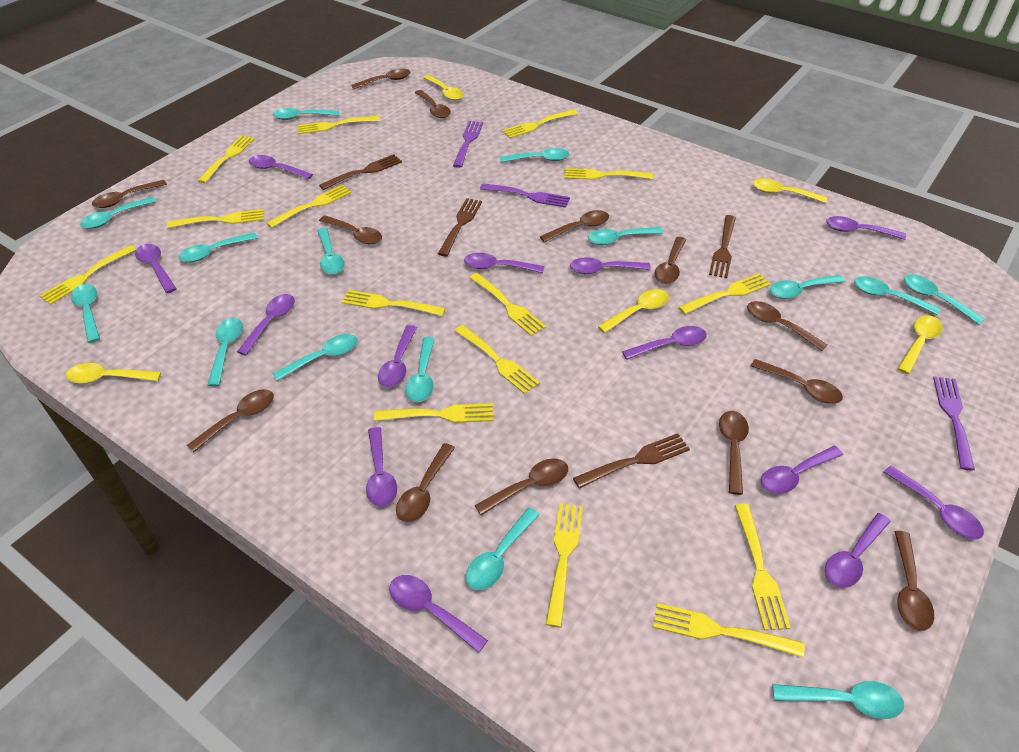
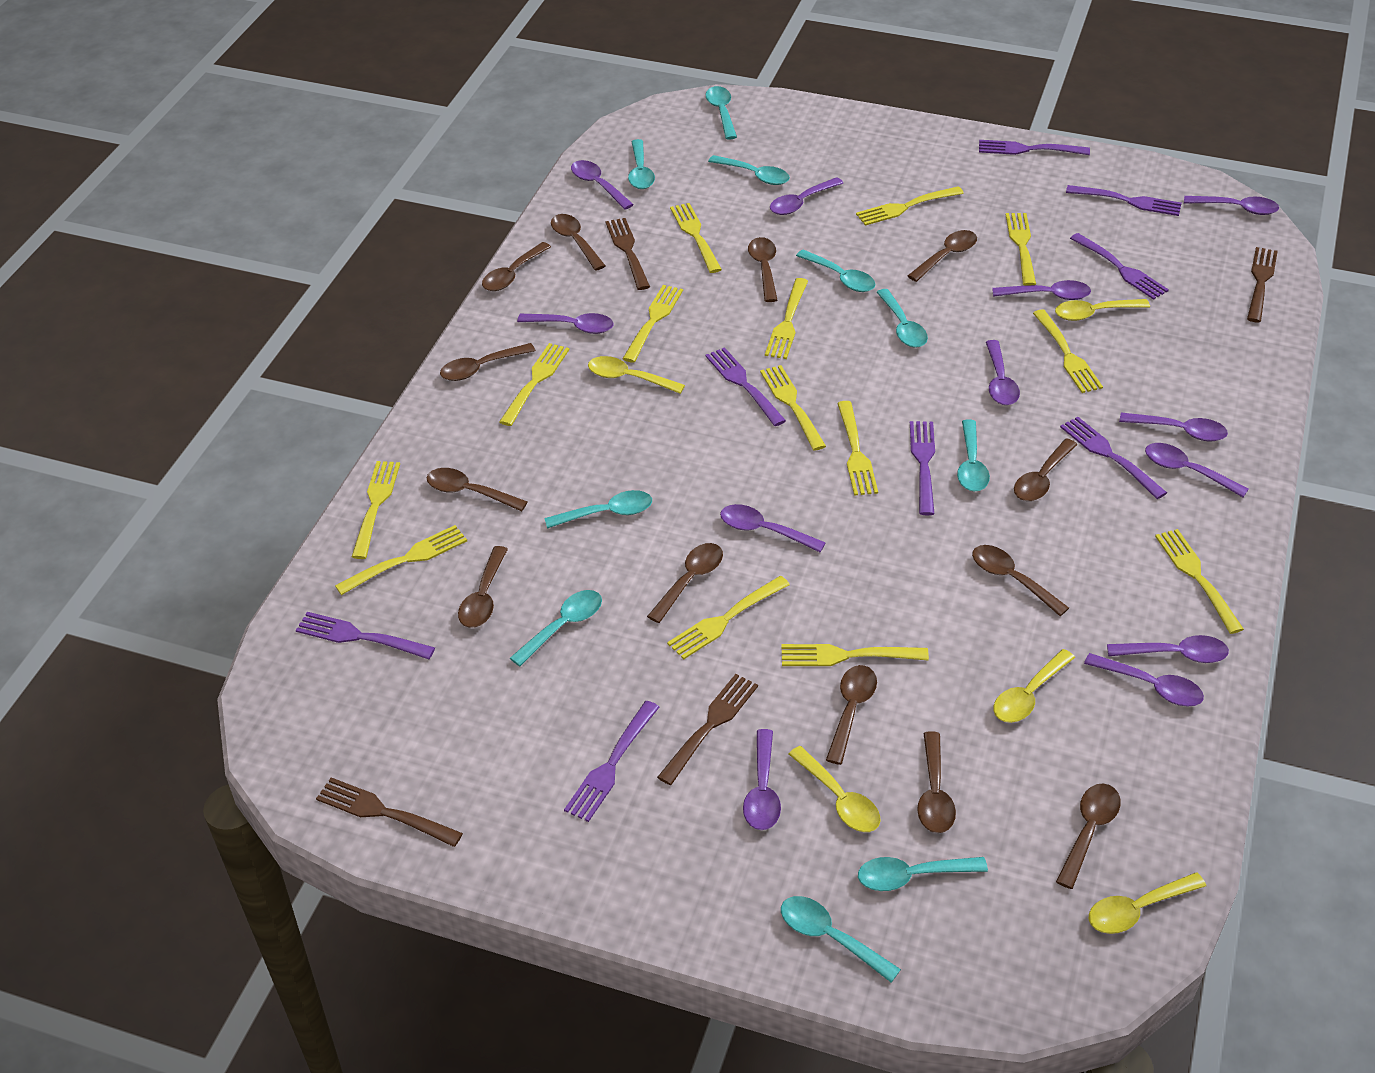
purple fork: [453,121,483,168] [480,183,570,208] [933,376,975,471] = 3 -> [296,612,435,659] [564,701,659,822] [705,347,786,426] [910,421,935,515] [979,140,1090,155] [1060,417,1167,499] [1066,185,1182,216] [1070,233,1169,300] = 8
purple spoon: [135,244,177,293] [237,294,295,355] [249,155,313,180] [366,427,397,507] [378,325,417,388] [389,575,488,653] [464,253,544,273] [570,257,651,274] [622,326,707,360] [760,446,843,494] [825,513,891,588] [826,216,906,240] [884,466,984,539] = 13 -> [517,313,614,334] [571,160,634,210] [720,504,826,552] [743,729,781,830] [770,177,843,215] [986,340,1020,405] [992,280,1091,300] [1084,653,1204,706] [1107,635,1229,663] [1119,413,1228,441] [1145,443,1249,497] [1184,196,1279,215] = 12
turquoise spoon: [71,284,100,343] [80,197,157,229] [178,233,258,262] [208,318,243,386] [273,108,339,120] [273,334,358,381] [318,228,345,275] [405,337,435,402] [466,508,540,590] [500,148,570,163] [588,227,663,245] [770,275,845,299] [772,681,904,719] [854,276,941,316] [904,275,985,325] = 15 -> [510,590,602,666] [544,490,652,529] [628,139,655,189] [706,86,737,140] [708,155,790,185] [781,896,901,983] [796,249,875,292] [858,857,988,891] [877,289,928,348] [957,419,990,492] = 10
yellow fork: [40,245,136,305] [167,209,264,228] [198,135,255,183] [267,185,352,228] [297,116,380,134] [342,290,446,316] [374,403,493,423] [454,325,540,394] [469,273,546,336] [502,110,578,138] [546,503,583,628] [564,168,653,180] [653,603,805,658] [678,273,771,314] [735,504,791,630] = 15 -> [335,525,467,595] [352,461,400,559] [499,343,569,426] [623,285,683,363] [667,576,790,659] [670,203,722,273] [760,365,826,451] [765,278,808,359] [781,644,929,666] [837,401,878,496] [856,186,964,226] [1006,213,1036,286] [1033,309,1103,393] [1155,529,1244,634] = 14

